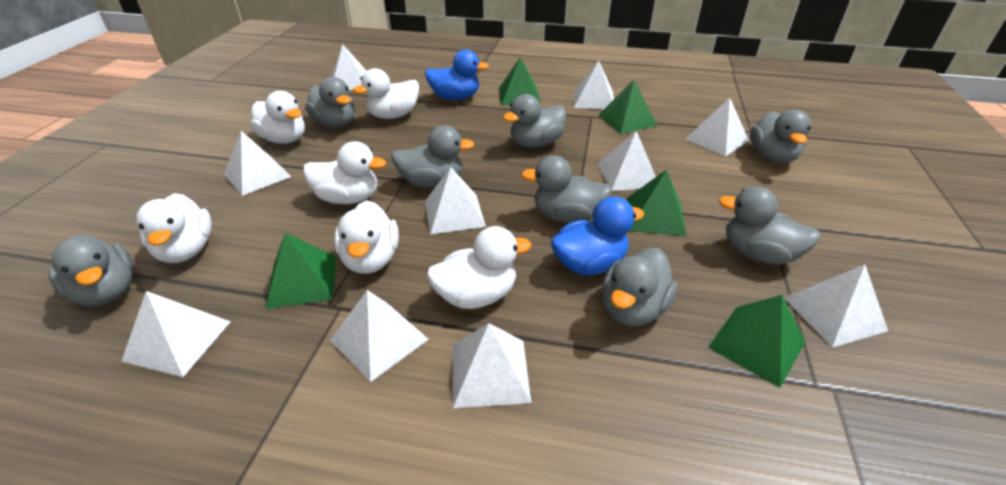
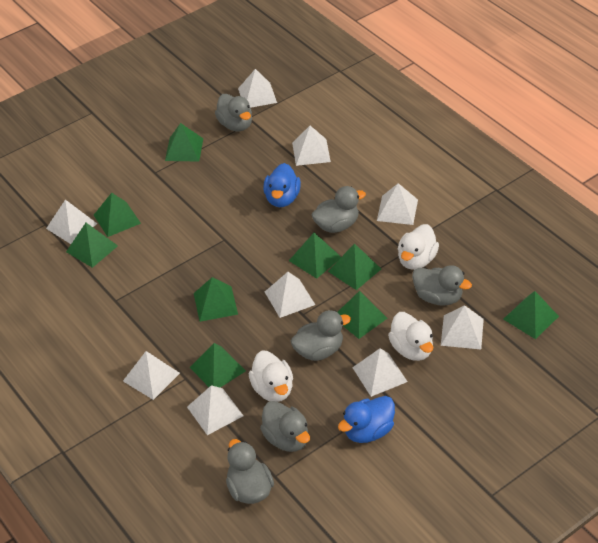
green pyramid: [265,232,336,309] [499,57,541,106] [599,79,657,134] [627,169,686,236] [708,295,805,387] = 5 -> [66,223,118,268] [94,193,141,237] [165,123,203,162] [190,343,246,388] [194,277,238,322] [289,233,341,279] [328,243,381,290] [337,291,387,339] [503,291,559,339] = 9
grey duck: [48,234,133,306] [305,77,355,128] [391,125,475,188] [503,94,566,148] [521,155,612,223] [602,248,678,326] [719,186,821,265] [750,110,811,164] = 8 -> [215,94,252,131] [226,439,274,504] [260,401,310,452] [291,310,351,361] [311,186,366,233] [412,265,472,306] = 6
white duck: [136,193,212,263] [250,91,305,144] [303,141,386,204] [334,200,399,274] [353,68,419,119] [427,226,531,309] = 6 -> [249,350,293,402] [388,312,433,361] [398,224,439,270] = 3
white pyramid: [121,291,231,377] [224,131,291,196] [330,290,429,382] [331,44,366,90] [425,167,486,234] [453,323,531,408] [574,61,614,109] [598,130,656,191] [686,98,749,157] [784,264,888,348] = 10 -> [46,200,97,244] [123,351,180,400] [187,385,243,435] [238,69,277,108] [265,272,315,318] [292,126,331,166] [352,348,408,397] [377,183,418,225] [441,305,484,349] = 9

